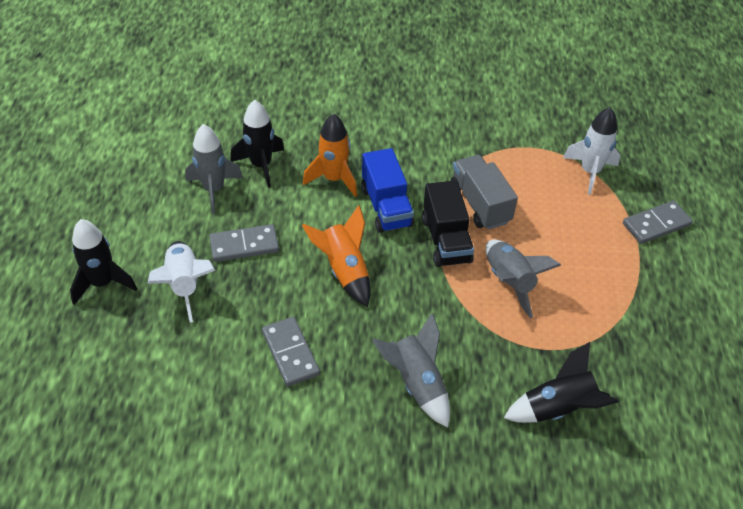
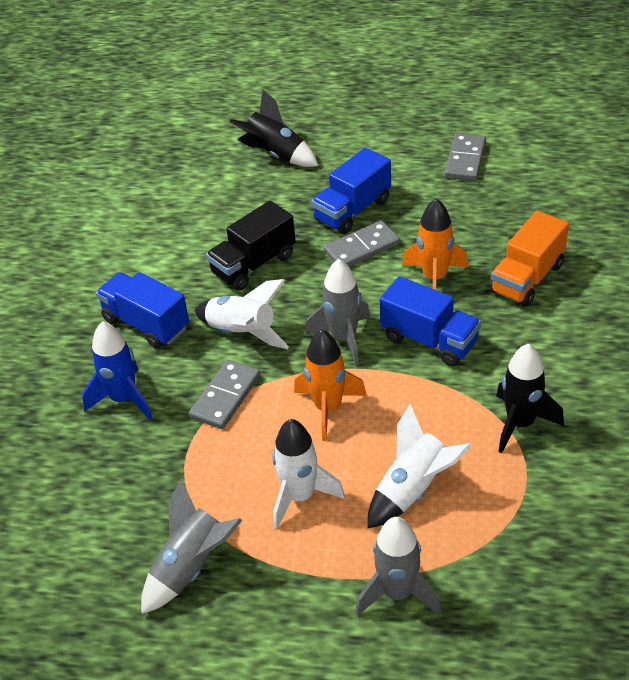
black rocket: [70,219,137,305] [231,100,284,188] [504,342,619,423] = 3 -> [229,90,318,167] [496,344,564,453] = 2
blue rocket: none = 0 -> [82,321,152,420] = 1
blue truck: [361,148,414,233] = 1 -> [96,272,189,349] [312,148,391,234] [380,276,481,366] = 3
grey truck: [451,155,518,230] = 1 -> none = 0
orange truck: none = 0 -> [490,211,569,307] = 1
white rocket: [148,241,215,322] [563,107,620,195] = 2 -> [194,279,289,349] [272,419,345,529] [368,404,472,528] = 3

